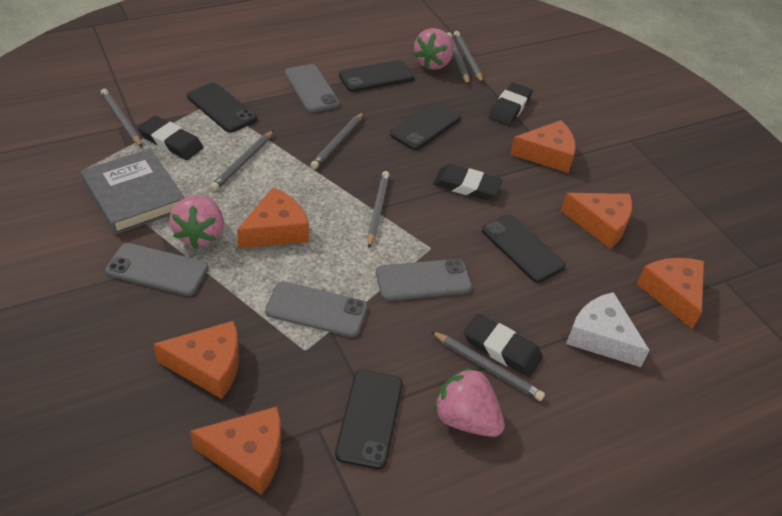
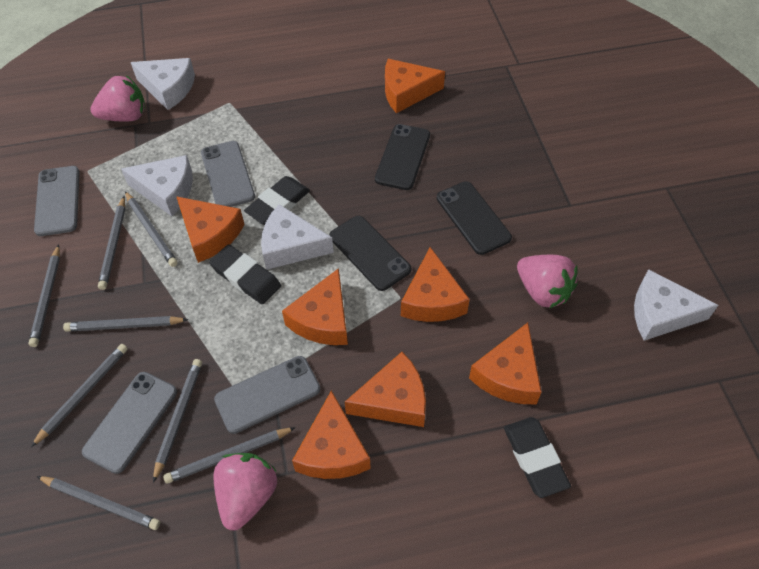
black eraser: [138,116,203,160] [433,164,502,200] [464,314,543,377] [489,83,533,126] = 4 -> [209,244,281,304] [244,176,310,225] [504,417,571,498] = 3
black phone: [187,83,257,133] [335,370,403,469] [339,60,414,92] [390,102,461,150] [482,214,566,283] = 5 -> [329,216,411,291] [375,124,430,190] [437,181,512,255] = 3
grey book: [81,149,185,235] = 1 -> none = 0
grey pencil: [101,89,142,147] [210,130,274,191] [310,112,364,169] [367,171,390,248] [431,331,545,401] [447,32,470,85] [454,31,483,83] = 7 -> [29,244,60,347] [31,344,128,447] [37,476,160,530] [63,316,188,332] [98,196,125,290] [125,191,178,267] [153,359,202,483] [163,427,296,484] = 8
orange cheese: [154,321,239,399] [190,407,281,495] [237,187,309,248] [510,120,576,173] [561,193,632,249] [637,258,704,329] = 6 -> [176,196,245,263] [282,268,348,345] [292,391,371,479] [345,352,426,427] [385,59,445,113] [401,247,470,322] [469,323,541,405] = 7
white cheese: [566,292,650,367] = 1 -> [121,155,193,216] [131,58,195,110] [261,204,334,270] [634,269,719,341] = 4

